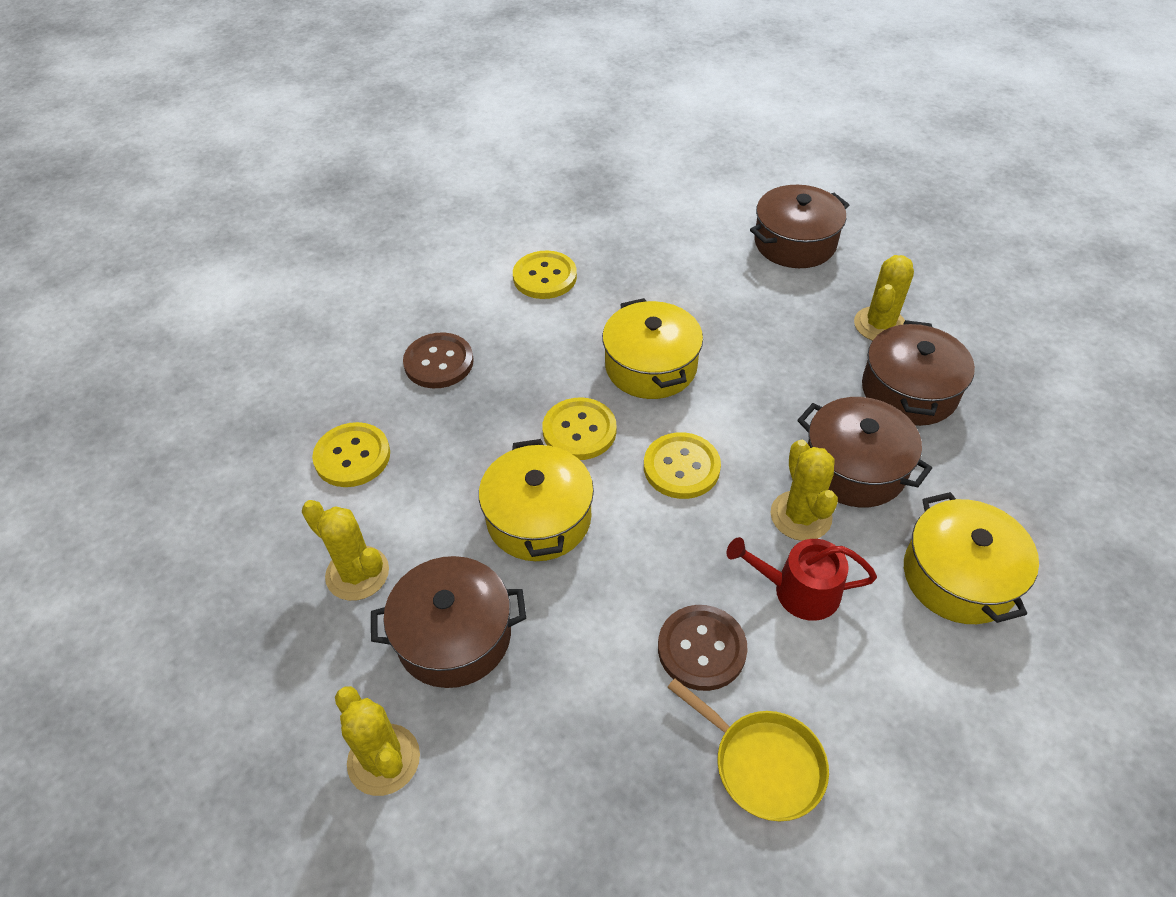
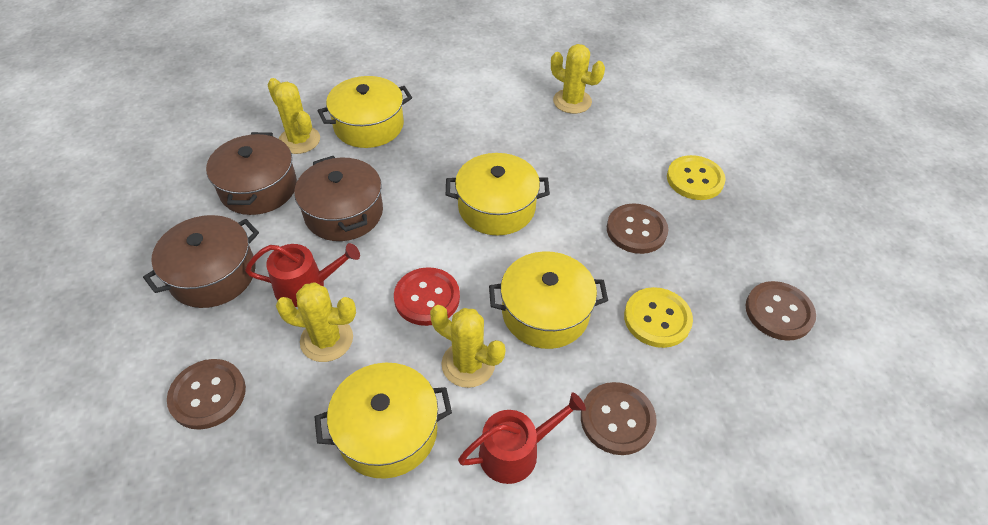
brown button: [403,332,474,388] [658,605,748,691] = 2 -> [167,359,246,430] [581,382,657,455] [607,203,668,254] [745,281,816,341] = 4
brown pot: [371,556,526,688] [750,185,849,268] [798,397,932,507] [862,320,975,426] = 4 -> [143,215,259,308] [206,132,297,215] [294,156,383,241] = 3
red button: none = 0 -> [394,267,460,326] = 1
red watering can: [727,537,877,621] = 1 -> [245,243,360,307] [458,392,586,484] = 2
yellow button: [312,422,390,487] [513,250,577,299] [542,397,617,460] [644,432,721,499] = 4 -> [624,287,693,348] [667,155,726,200] = 2
yellow pan: [668,678,829,822] = 1 -> none = 0
yellow pot: [479,439,594,561] [602,298,703,399] [904,492,1039,624] = 3 -> [315,363,452,479] [318,76,412,148] [446,153,550,235] [489,251,608,349] = 4

